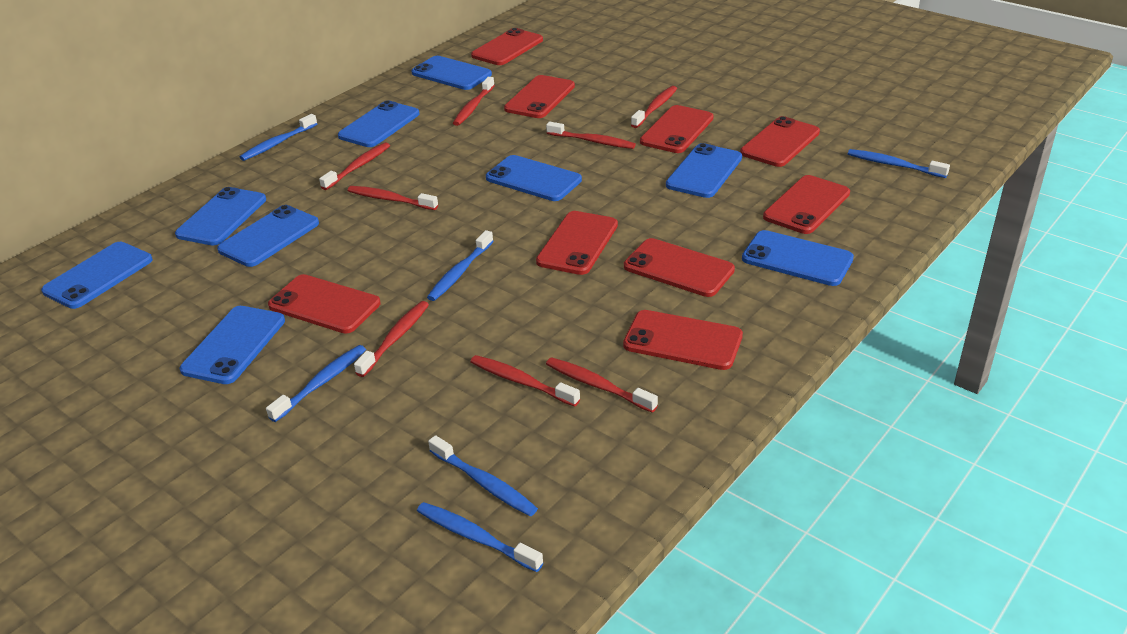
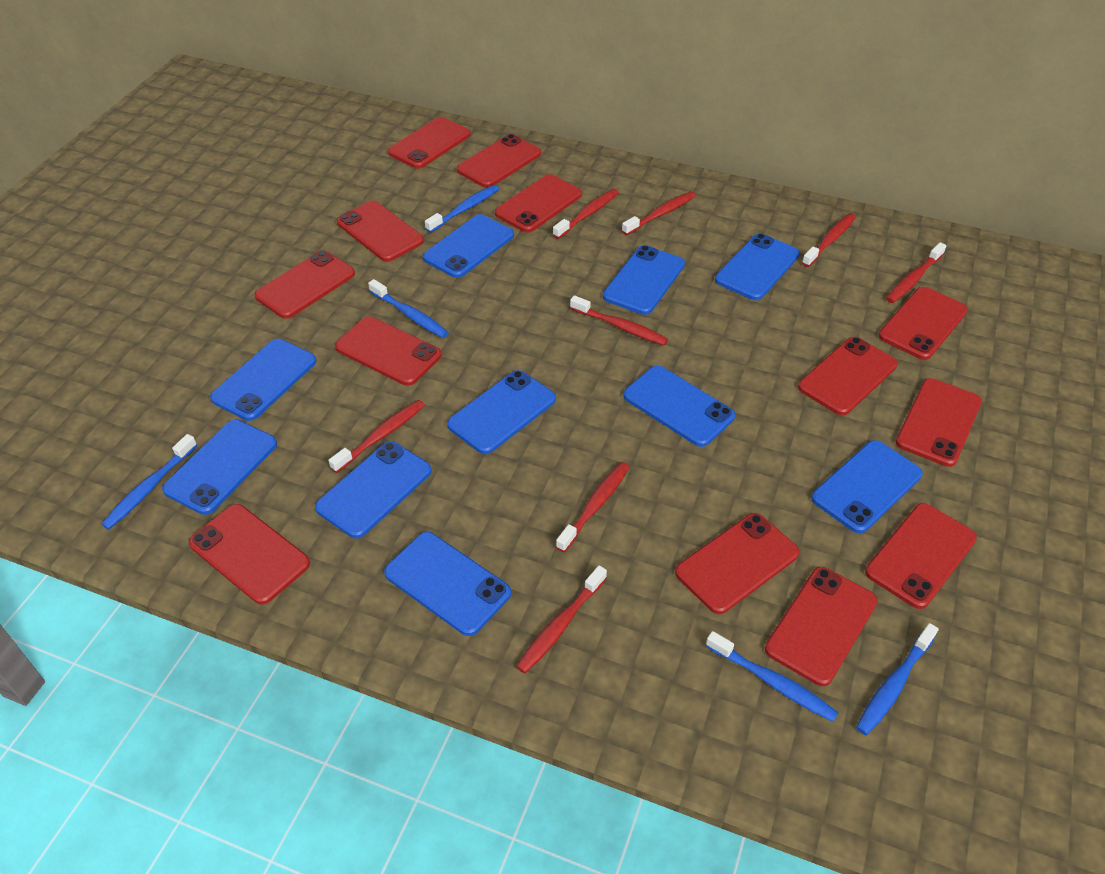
blue phone: [41,242,153,309] [175,187,266,246] [180,306,285,384] [217,205,319,267] [338,100,419,147] [412,56,492,90] [486,155,582,201] [666,143,742,198] [742,230,854,286] = 9 -> [162,420,277,515] [210,339,316,421] [315,441,432,538] [384,532,511,636] [423,214,514,278] [447,370,556,454] [603,245,685,315] [623,366,735,447] [715,233,800,300] [811,440,923,533] = 10
blue toothbrush: [240,114,317,161] [266,345,366,422] [417,502,543,572] [427,230,494,301] [428,435,538,517] [848,149,950,178] = 6 -> [101,434,197,529] [368,279,449,338] [425,185,499,233] [706,631,839,722] [856,623,939,735] = 5
red phone: [268,274,381,334] [471,28,543,65] [504,75,575,118] [536,211,618,275] [623,310,743,370] [624,238,735,297] [640,105,714,153] [740,116,820,167] [763,175,850,234] = 9 -> [189,504,310,605] [255,251,355,319] [335,316,441,386] [337,201,424,262] [388,117,471,169] [457,134,541,188] [495,174,582,232] [675,513,799,614] [765,567,878,686] [798,337,898,415] [865,503,977,609] [879,287,968,360] [896,378,982,467] = 13

